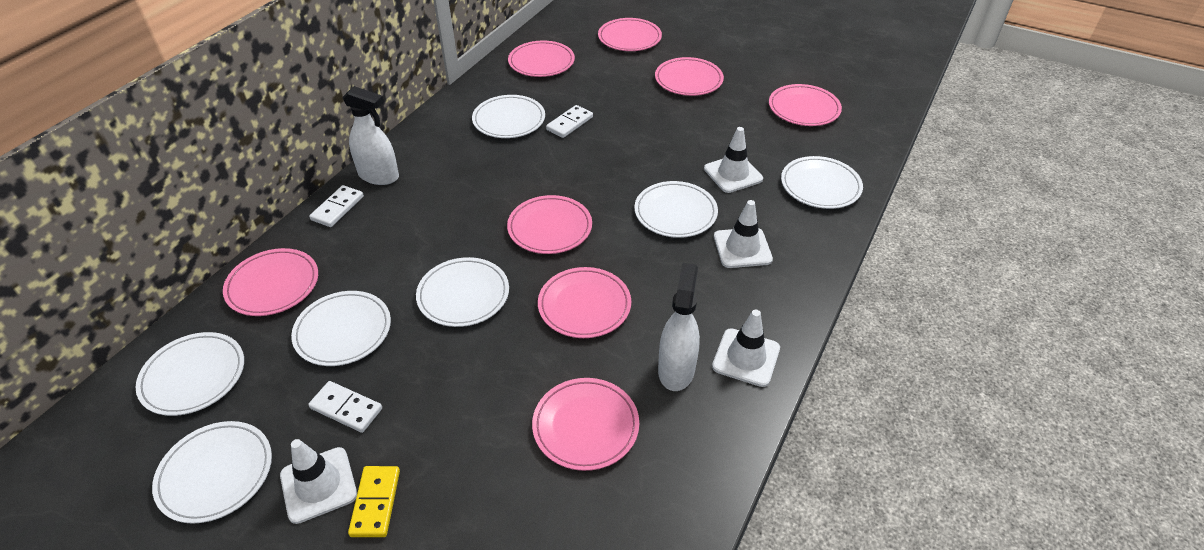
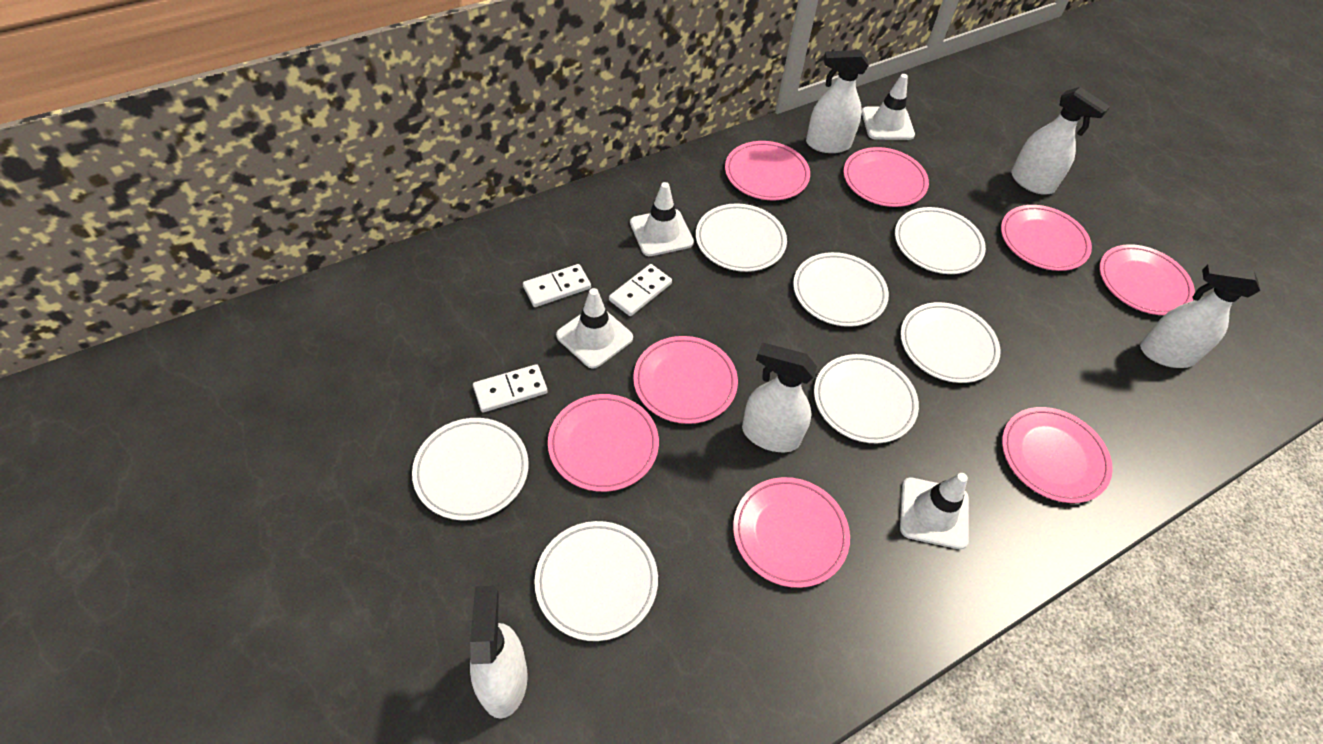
white spray bottle: [342,86,399,185] [658,263,700,391] = 2 -> [470,586,528,719] [742,343,817,452] [806,50,869,153] [1011,87,1110,195] [1140,264,1260,368] = 5
yellow domino: [348,466,400,537] = 1 -> none = 0

